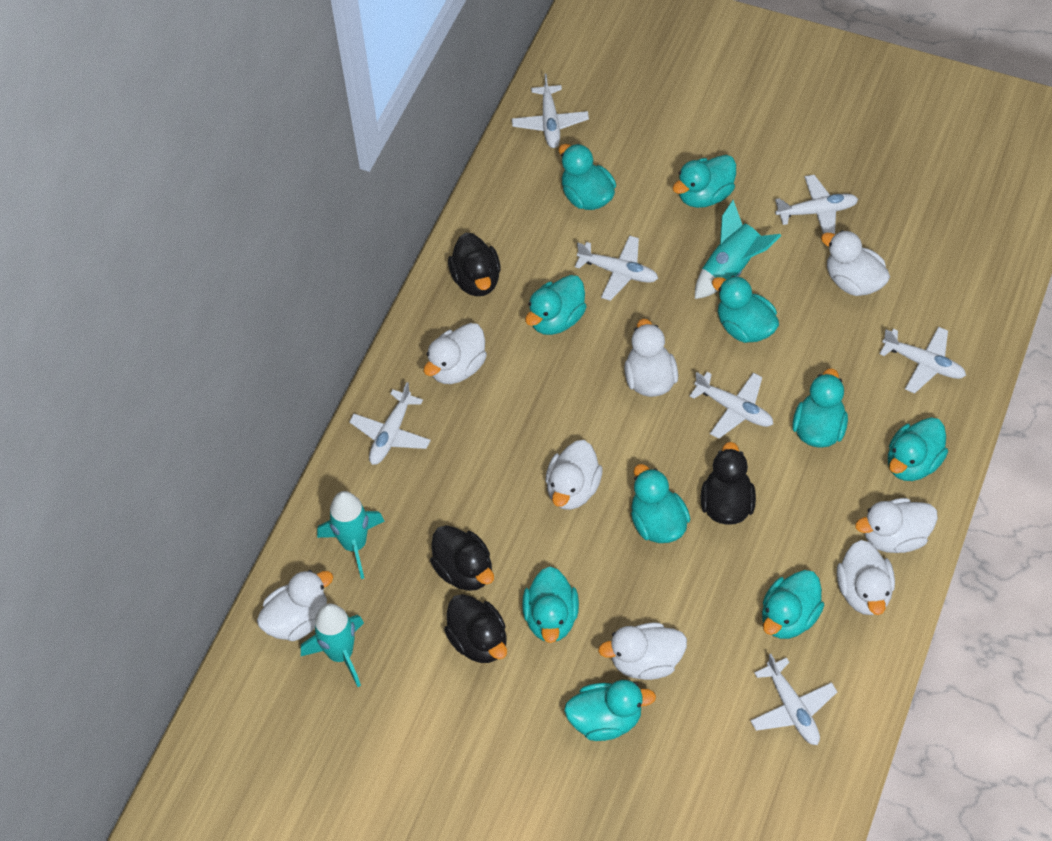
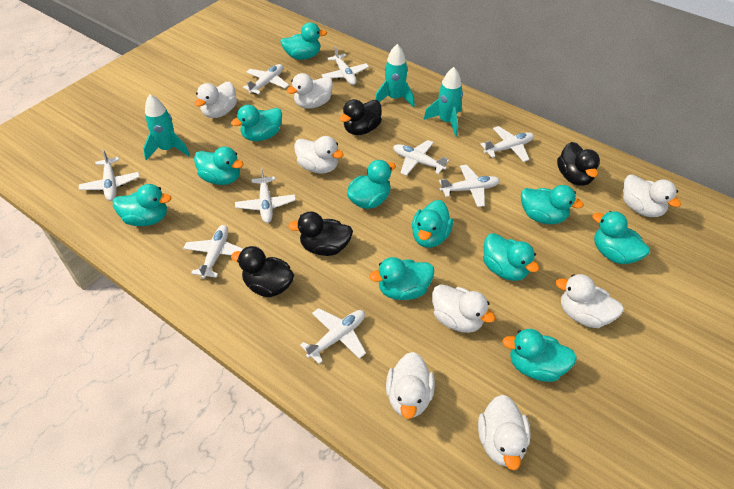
turquoise duck: [522,567,579,643] [525,275,587,335] [559,144,616,210] [564,680,656,741] [631,464,690,543] [672,155,736,208] [712,276,779,343] [762,570,824,639] [792,368,848,448] [888,417,948,481] = 10 -> [113,184,171,226] [194,147,244,185] [231,105,282,141] [280,22,327,60] [347,160,396,209] [369,257,434,300] [412,200,453,248] [483,233,539,281] [502,329,577,382] [521,185,584,224] [592,211,650,264] = 11
white plane: [349,382,431,465] [512,74,589,148] [575,235,658,301] [690,372,773,439] [750,654,837,745] [775,175,858,234] [880,327,966,394] = 7 -> [79,149,140,201] [183,225,243,279] [235,167,296,223] [243,64,289,95] [300,308,366,364] [321,46,369,85] [393,140,449,176] [439,165,500,207] [480,126,534,162] = 9

